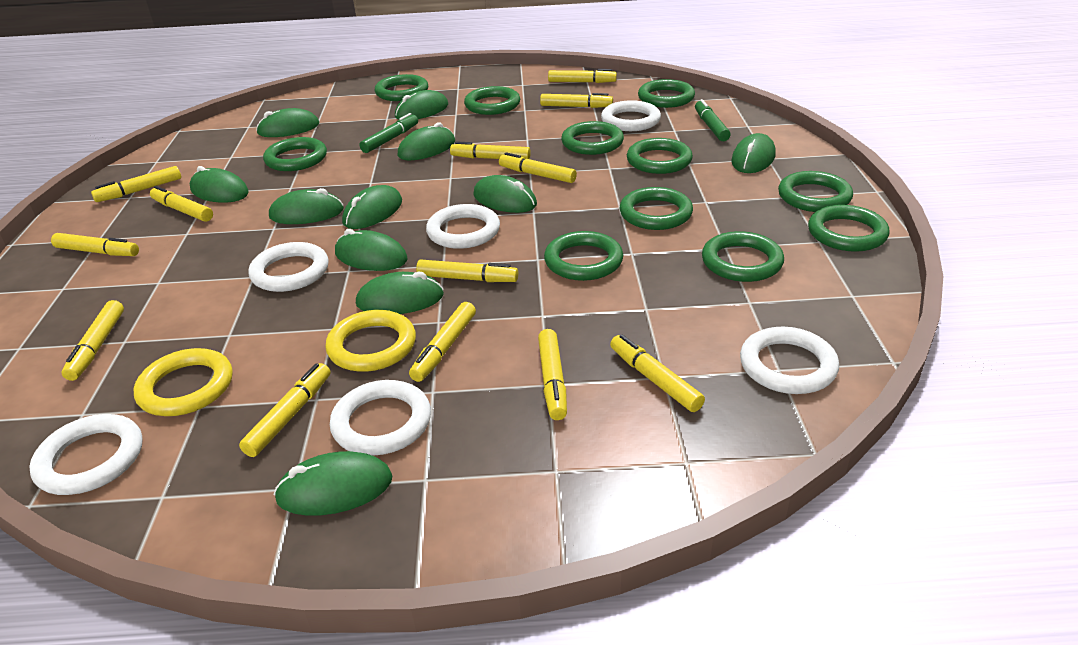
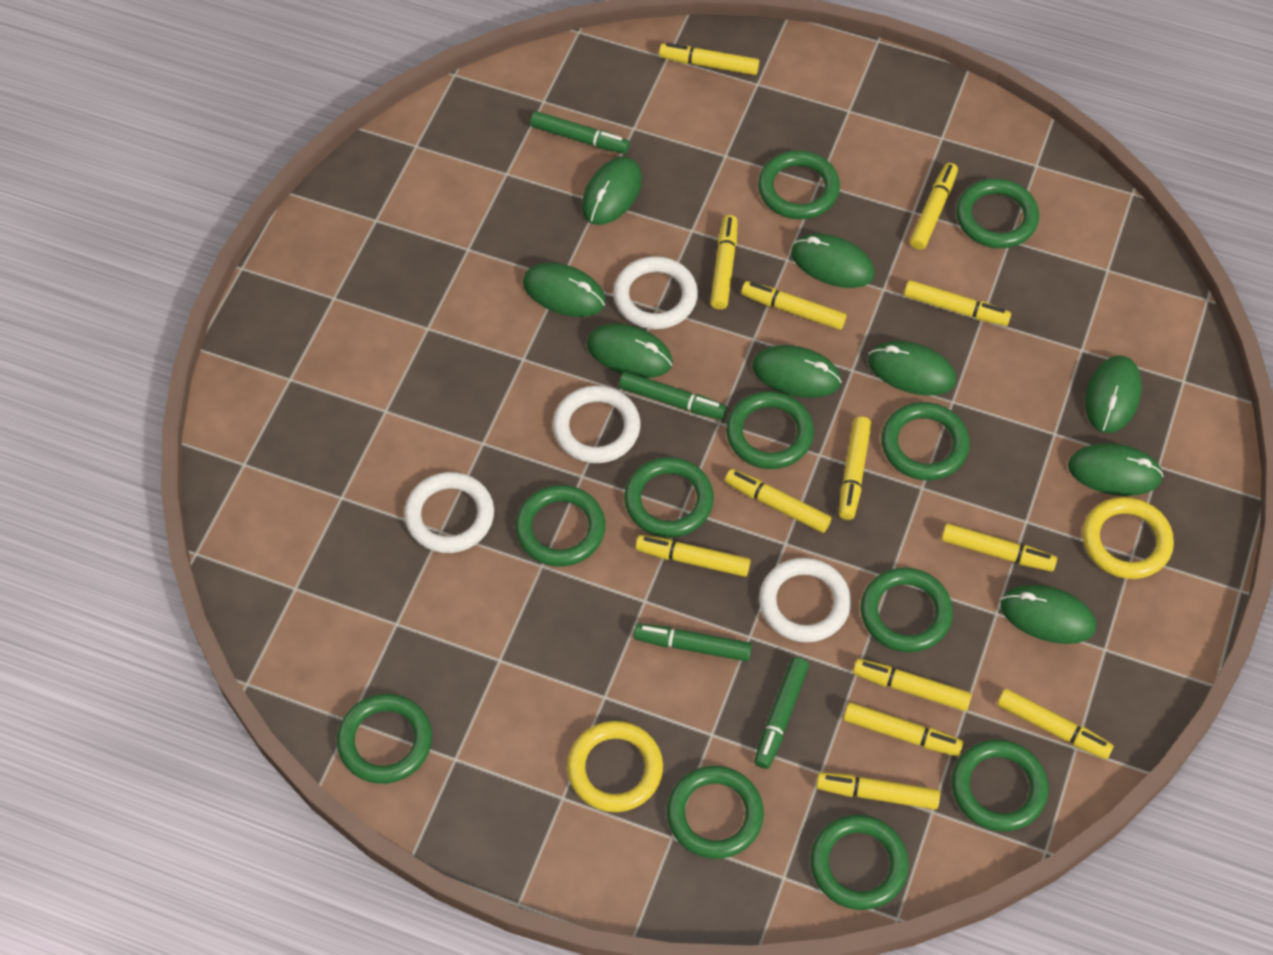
green marker: [360,113,418,153] [695,99,731,141] = 2 -> [530,111,630,154] [619,372,727,420] [634,623,752,661] [754,657,809,769] = 4
green mouse: [190,166,249,203] [256,108,319,137] [269,188,344,224] [274,451,392,516] [335,229,408,271] [342,185,402,229] [356,272,444,314] [395,90,448,120] [397,122,455,160] [473,175,537,213] [731,133,776,173] = 11 -> [523,263,606,317] [582,157,642,225] [587,323,673,378] [752,345,842,398] [791,234,875,288] [868,341,956,395] [1001,585,1096,644] [1068,443,1164,496] [1085,355,1142,433] = 9
white ring: [29,414,143,495] [248,242,329,292] [330,380,431,456] [426,204,500,249] [601,100,661,131] [740,327,839,394] = 6 -> [404,472,494,553] [553,386,640,463] [613,256,698,329] [759,558,851,643] = 4

